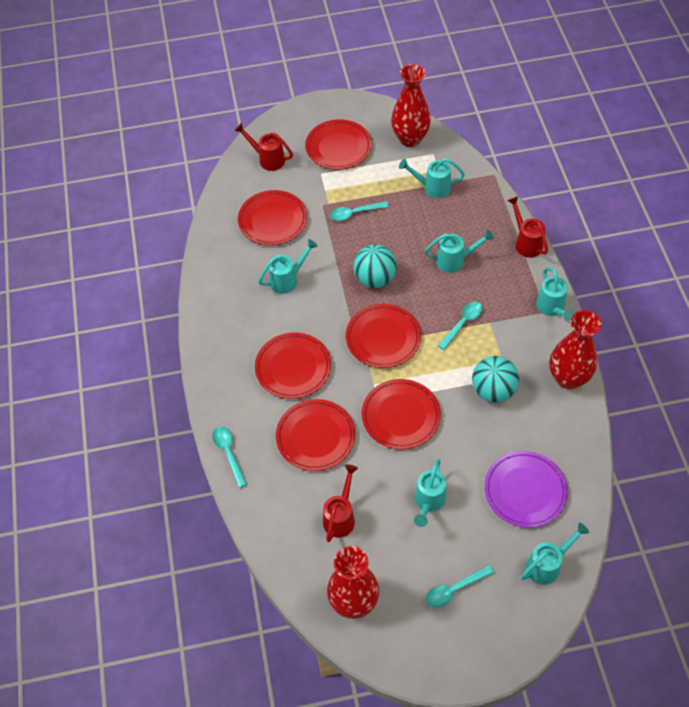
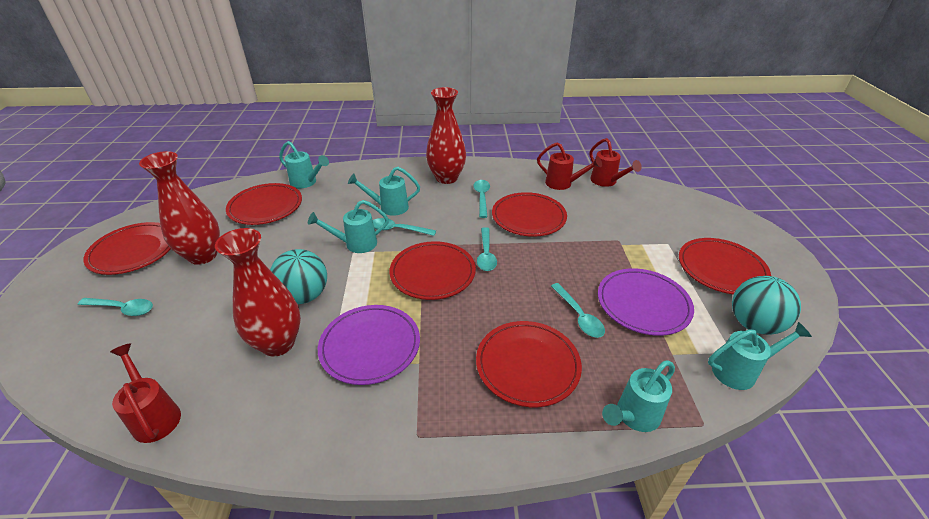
purple plate: [484,451,568,528] = 1 -> [318,305,420,385] [598,268,694,336] = 2
turquoise spoon: [212,426,247,488] [330,201,389,221] [426,565,494,608] [438,302,482,350] = 4 -> [78,298,153,316] [373,218,436,236] [473,180,490,218] [477,227,497,271] [551,283,605,338] = 5
turquoise watering can: [258,239,318,294] [399,158,465,198] [414,459,446,527] [425,230,494,273] [521,522,589,585] [536,267,575,322] = 6 -> [279,141,329,189] [308,200,389,253] [348,167,420,216] [602,360,675,432] [708,322,812,390] = 5

